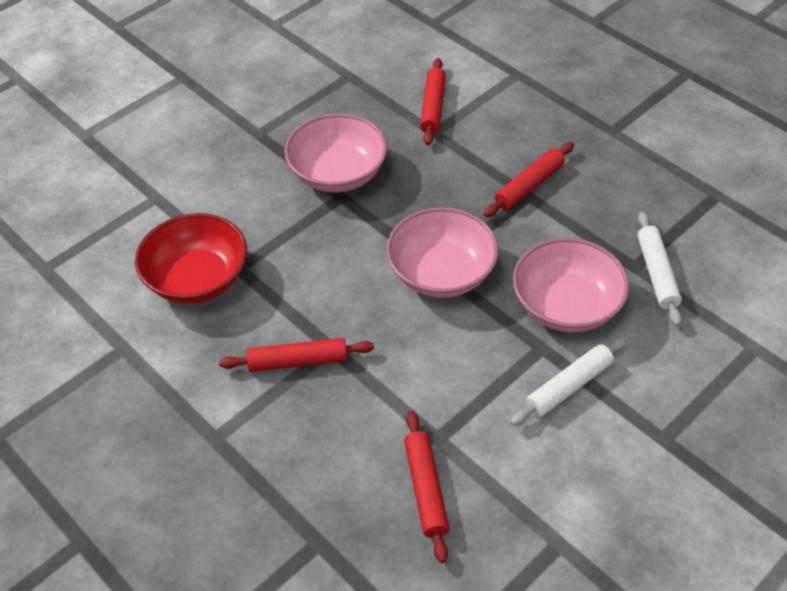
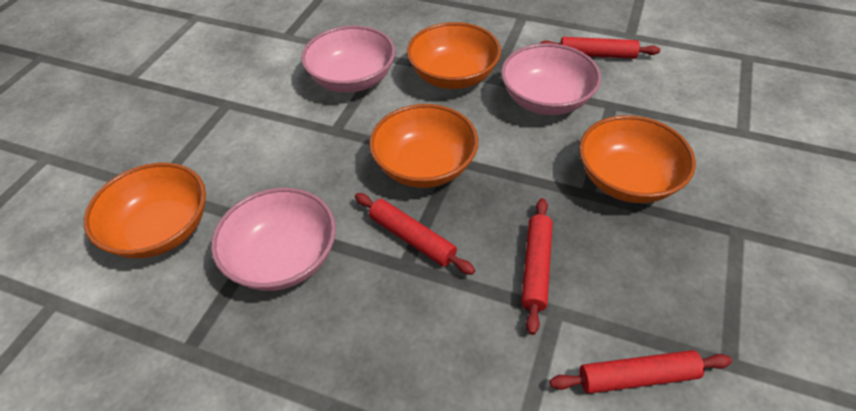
orange bowl: none = 0 -> [84,163,206,258] [369,104,478,188] [407,22,501,89] [579,115,696,203] = 4
red bowl: [135,213,247,304] = 1 -> none = 0
white rolling pin: [510,336,627,426] [637,212,682,326] = 2 -> none = 0

